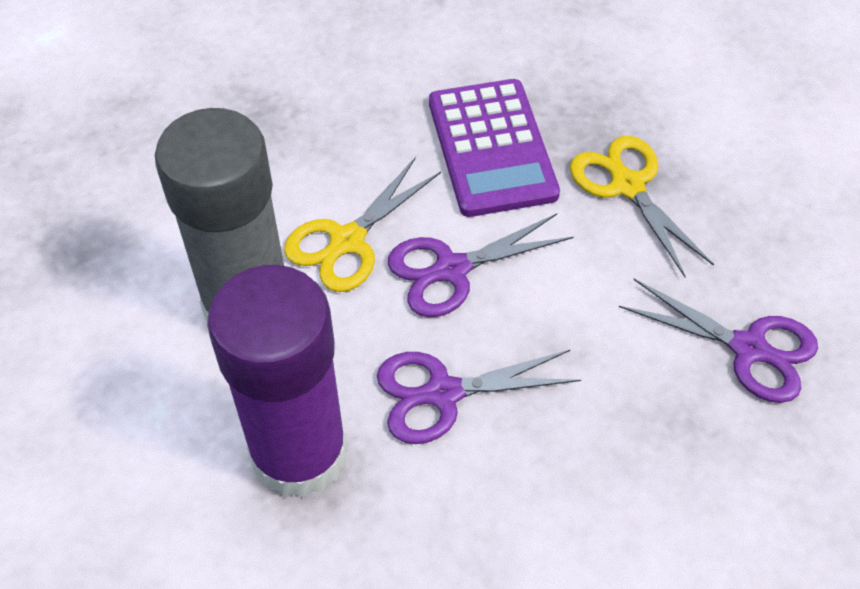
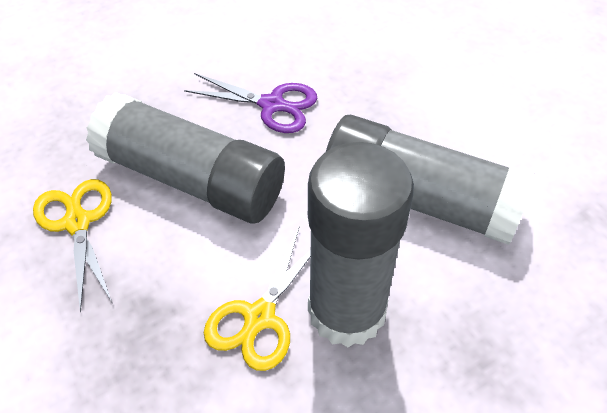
grey glue stick: [155,108,284,321] = 1 -> [86,92,285,223] [308,142,414,347] [326,115,535,245] = 3
purple calculator: [429,79,560,217] = 1 -> none = 0
purple glue stick: [207,265,348,498] = 1 -> none = 0
purple scissors: [377,350,581,444] [388,214,574,317] [619,279,818,403] = 3 -> [184,73,317,133] = 1

